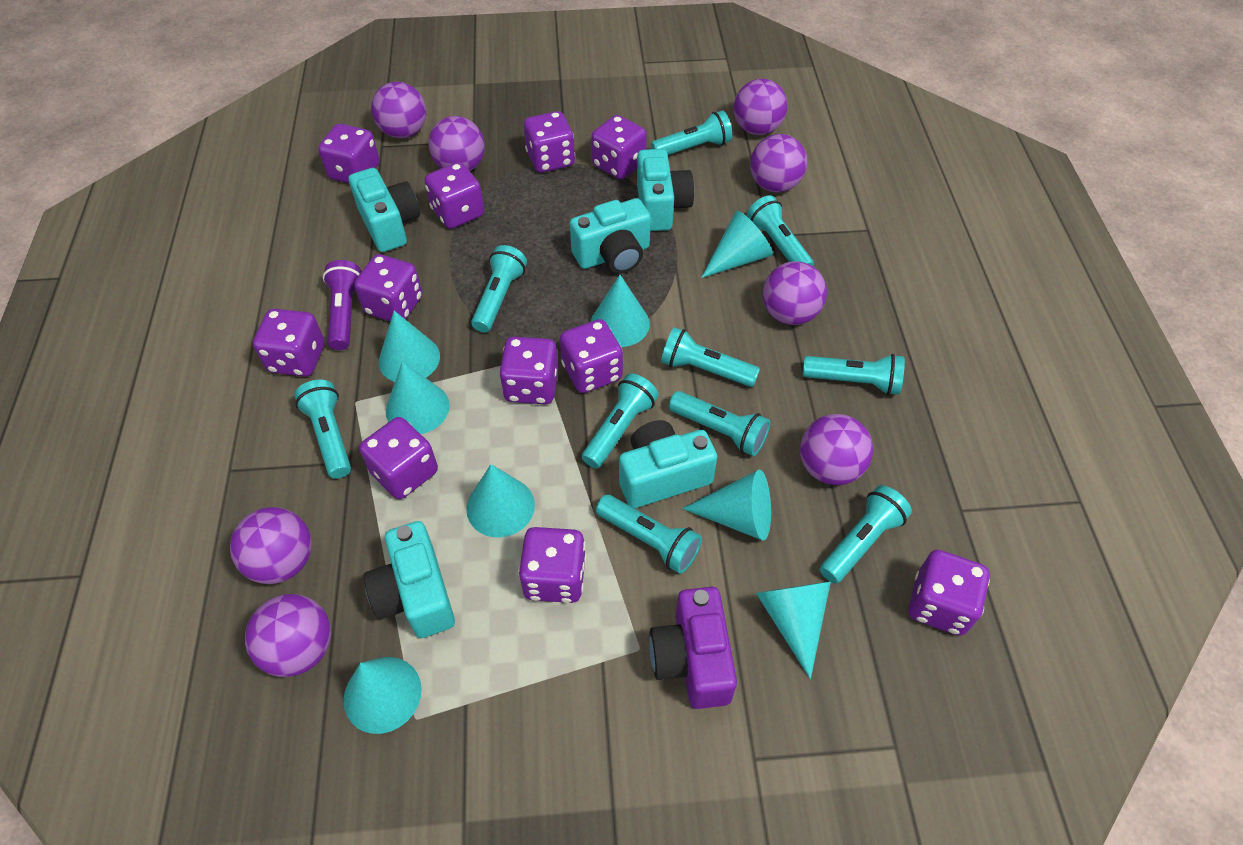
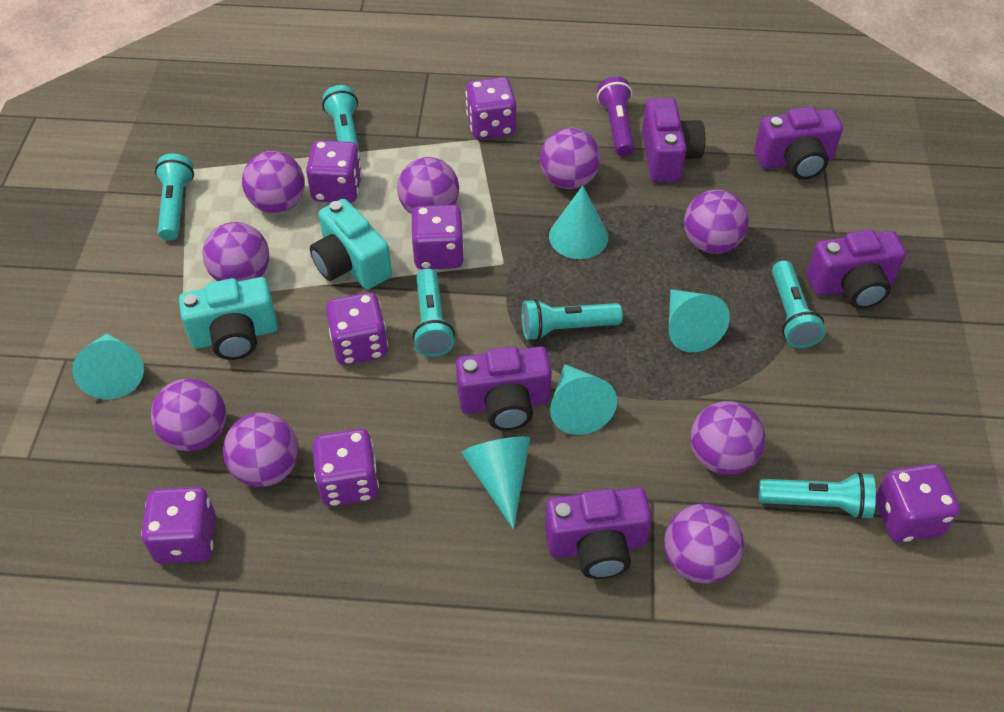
purple ball: [230,507,312,584] [245,594,331,677] [371,82,426,138] [428,116,485,171] [734,79,788,135] [750,134,807,193] [763,261,827,325] [800,414,873,485] = 8 -> [151,378,226,451] [202,222,269,282] [223,413,299,487] [242,151,305,213] [397,157,459,214] [540,128,601,189] [664,504,744,583] [684,190,749,254] [690,401,765,475] = 9
purple camera: [649,587,737,709] = 1 -> [456,346,552,431] [545,487,652,579] [642,98,705,182] [754,106,843,180] [807,230,906,309] = 5
purple dice: [253,309,325,377] [318,124,380,183] [354,254,422,321] [359,417,438,499] [424,162,484,229] [499,337,558,404] [518,527,586,603] [524,111,575,173] [560,319,623,393] [591,115,646,179] [909,550,990,636] = 11 -> [141,487,216,564] [306,140,362,203] [312,429,379,507] [326,292,388,365] [412,205,465,269] [466,77,517,139] [876,464,960,543] = 7
turquoise camera: [349,168,420,252] [363,521,455,638] [570,198,651,274] [619,420,717,508] [637,149,694,231] = 5 -> [179,277,278,360] [310,199,392,289] = 2
turquoise cone: [344,657,422,734] [379,311,440,382] [386,361,450,434] [466,464,535,537] [591,275,650,347] [682,469,771,541] [701,211,773,278] [756,581,831,679] = 8 -> [72,333,144,399] [461,436,530,529] [549,186,608,259] [550,364,617,435] [669,289,730,352] = 5
turquoise flashlight: [294,380,351,479] [471,245,527,333] [582,373,659,468] [596,495,702,574] [651,110,732,155] [661,327,760,387] [669,391,770,456] [747,195,814,266] [803,354,905,395] [820,485,912,584] = 10 -> [155,153,194,241] [322,85,360,153] [412,268,455,357] [522,299,623,341] [758,472,876,519] [772,261,826,348] = 6

